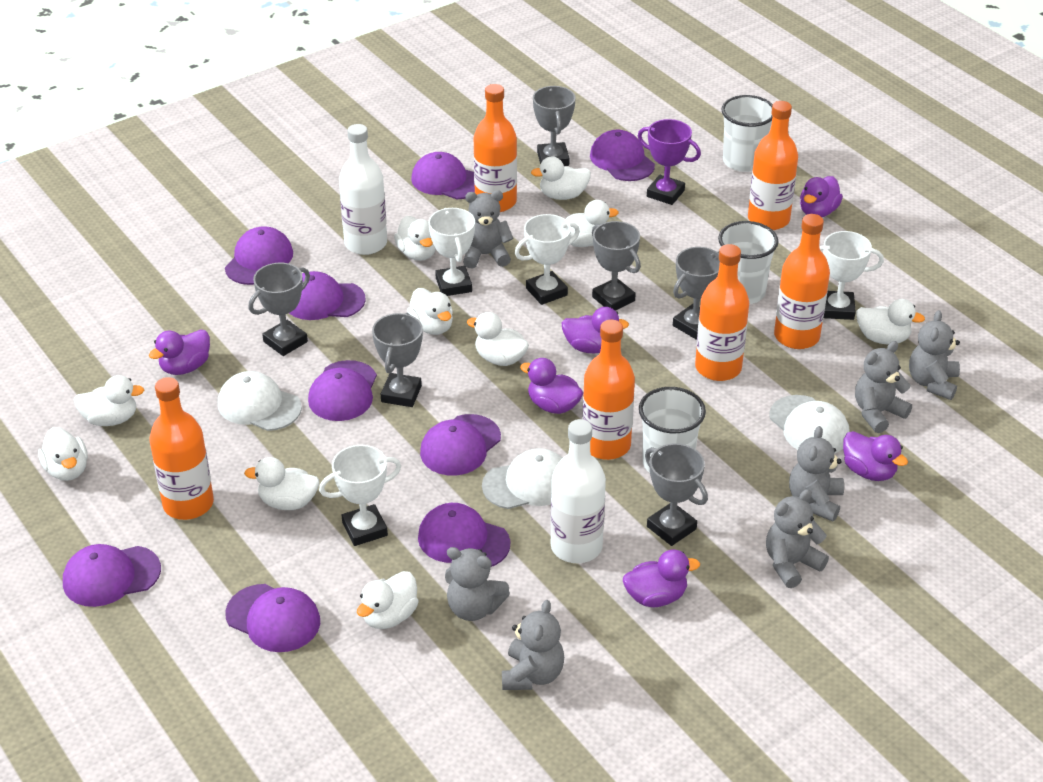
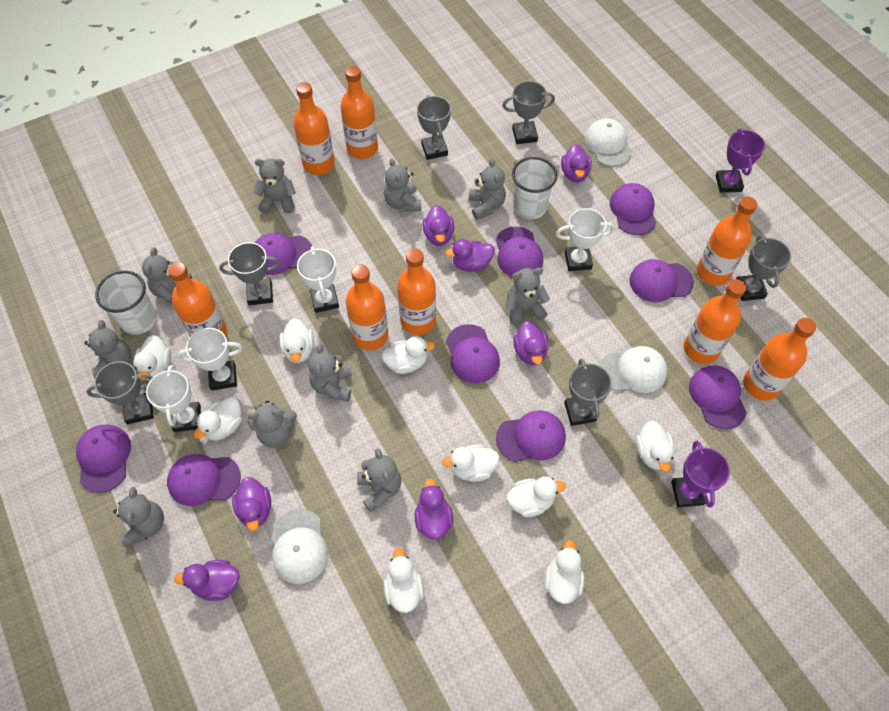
grey teddy bear: [445,547,510,621] [463,190,513,269] [502,600,564,690] [766,489,829,588] [789,426,844,522] [855,341,912,433] [909,310,960,400] = 7 -> [84,320,131,378] [113,487,164,547] [142,247,192,304] [247,400,297,447] [254,159,296,214] [308,344,352,402] [357,448,401,512] [384,158,421,212] [469,159,506,220] [506,268,550,325] = 10
orange bottle: [150,377,214,520] [474,84,517,212] [582,320,635,460] [695,244,749,381] [748,101,798,230] [774,214,830,349] = 6 -> [168,262,227,336] [294,82,335,175] [340,66,378,159] [346,264,388,350] [397,249,436,335] [684,279,746,364] [697,197,757,285] [743,318,816,401] = 8
purple duck: [149,330,210,375] [520,358,583,414] [562,307,629,353] [623,550,700,607] [800,176,843,217] [843,431,908,481] = 6 -> [174,560,240,601] [232,477,271,531] [415,478,453,539] [423,205,454,246] [445,239,495,272] [513,321,548,366] [561,144,592,182] = 7
purple trophy: [638,119,701,205] = 1 -> [671,441,730,507] [716,128,765,193] = 2
white bottle: [339,124,387,255] [550,419,606,563] = 2 -> none = 0
white cup: [639,387,706,473] [718,221,778,304] [721,95,773,172] = 3 -> [95,271,157,335] [512,157,557,220] = 2
white duck: [38,427,88,481] [74,375,144,426] [244,457,319,510] [357,571,419,629] [394,216,436,261] [407,288,453,335] [467,312,529,366] [531,157,591,200] [566,200,619,247] [856,299,925,344] = 10 -> [133,335,171,381] [194,397,242,441] [279,318,314,363] [381,336,435,374] [384,548,424,613] [442,445,500,482] [507,477,565,517] [544,540,584,604] [636,420,674,472] = 9

